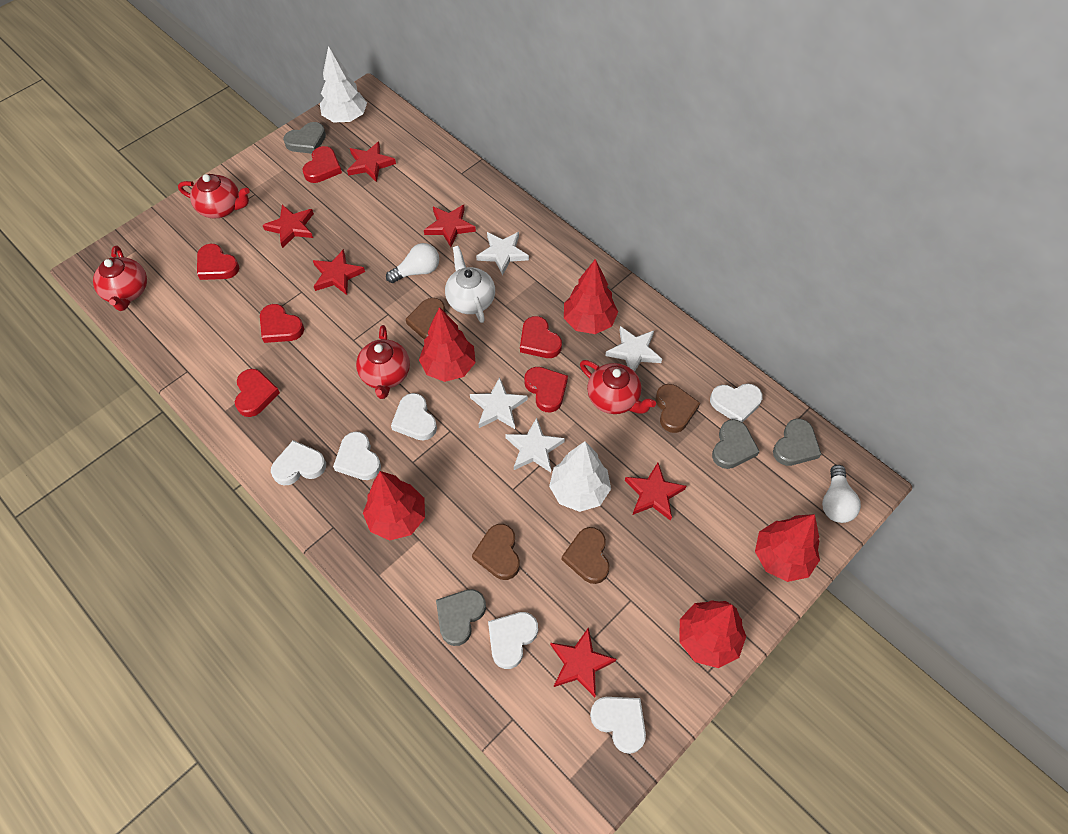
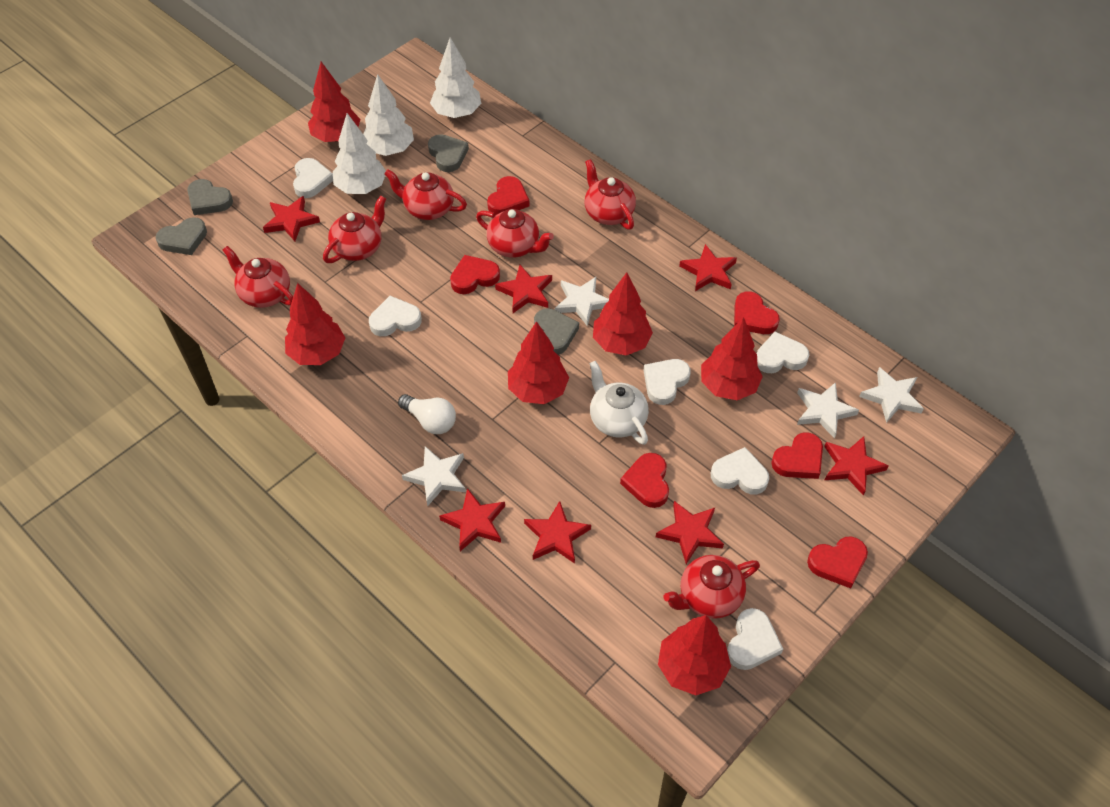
brown heart: [406,298,446,340] [472,524,520,580] [562,527,610,584] [656,384,700,433] = 4 -> none = 0
red star: [262,205,314,248] [313,249,365,295] [347,142,396,182] [424,205,476,247] [550,627,617,697] [625,462,686,521] = 6 -> [263,196,320,241] [439,488,505,551] [495,265,552,313] [524,501,591,564] [656,501,724,564] [679,244,737,291] [824,436,889,496] = 7
red teapot: [93,245,147,311] [178,174,250,219] [356,325,410,399] [580,360,656,414] = 4 -> [223,246,293,308] [323,196,386,263] [384,169,467,220] [476,209,554,258] [585,159,636,230] [664,555,760,619] = 6
red tree: [363,471,425,541] [419,307,476,382] [564,259,618,334] [680,600,746,668] [755,514,820,582] = 5 -> [285,283,345,365] [308,62,360,142] [508,321,569,404] [593,272,653,355] [658,615,731,695] [701,317,763,400] = 6
white light bulb: [386,243,439,283] [822,465,861,523] = 2 -> [398,394,456,434] = 1
white tree: [320,46,367,123] [549,441,611,512] = 2 -> [333,113,386,194] [363,74,414,156] [430,37,481,118] = 3

